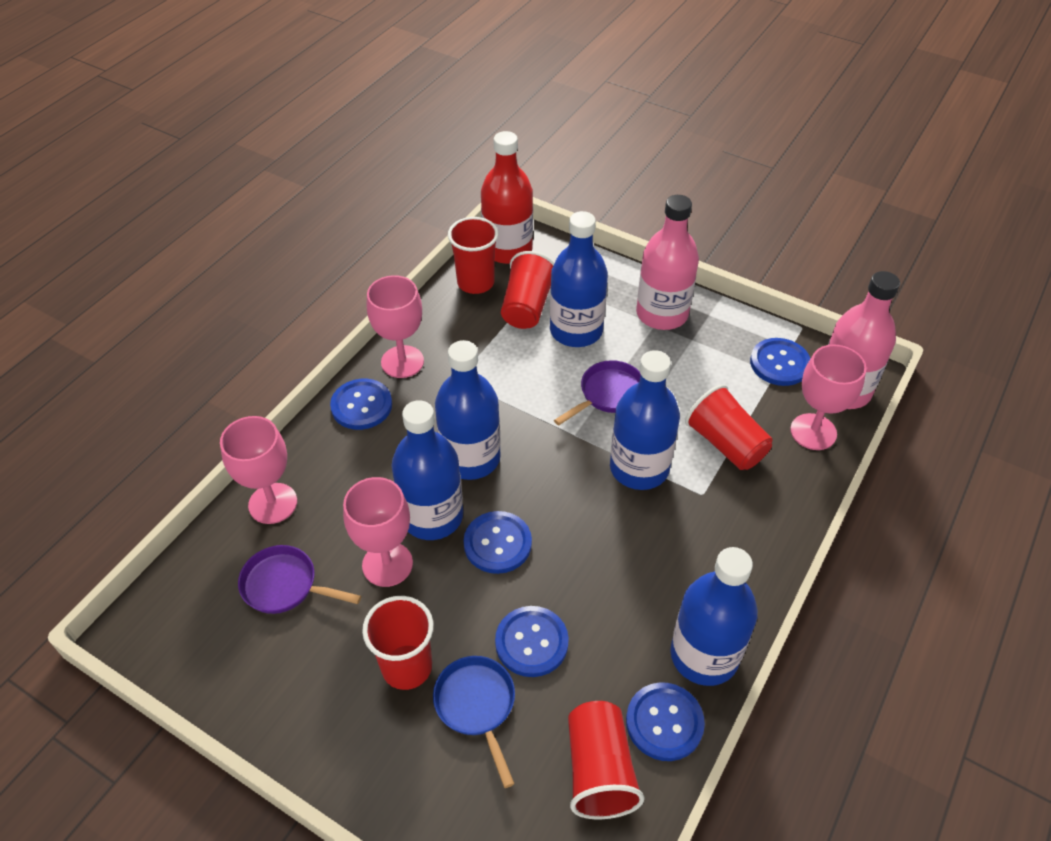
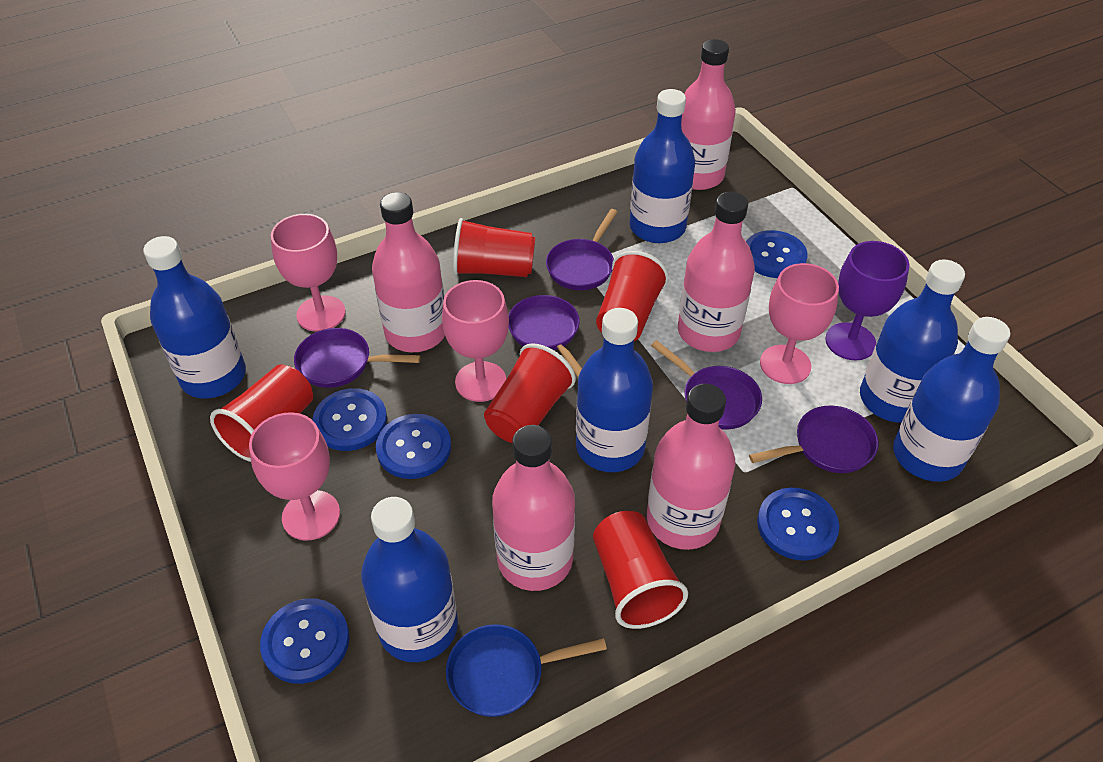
blue bottle: [391,400,463,540] [435,340,501,480] [550,211,608,347] [610,350,680,490] [670,547,758,686] = 5 -> [143,236,246,398] [361,497,458,662] [576,308,653,472] [630,89,695,243] [860,259,965,423] [893,317,1010,482] = 6
pink bottle: [636,195,699,330] [828,271,900,409] = 2 -> [372,192,445,352] [492,425,575,591] [647,384,735,550] [678,192,755,352] [681,39,736,190] = 5
purple goblet: none = 0 -> [825,241,909,360] = 1
purple pan: [238,545,361,614] [554,360,641,425] = 2 -> [294,328,420,388] [508,295,582,377] [546,209,618,290] [651,340,762,429] [749,406,879,473] = 5
red bottle: [481,131,533,264] = 1 -> none = 0

